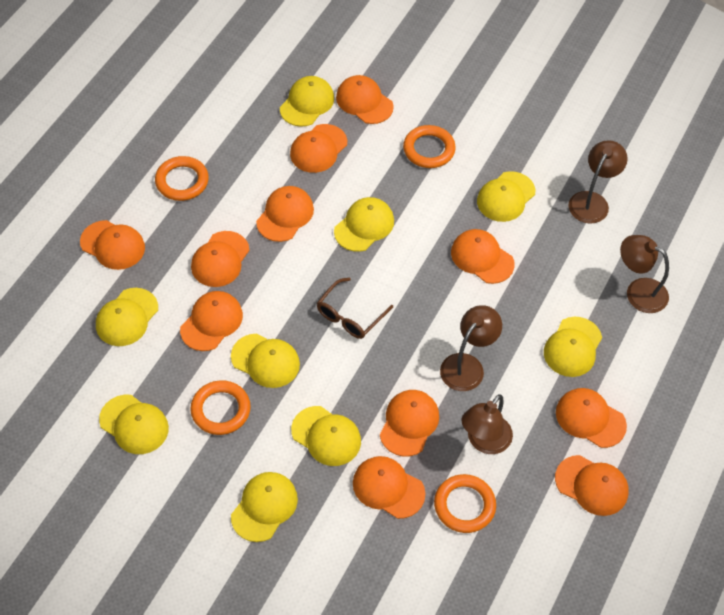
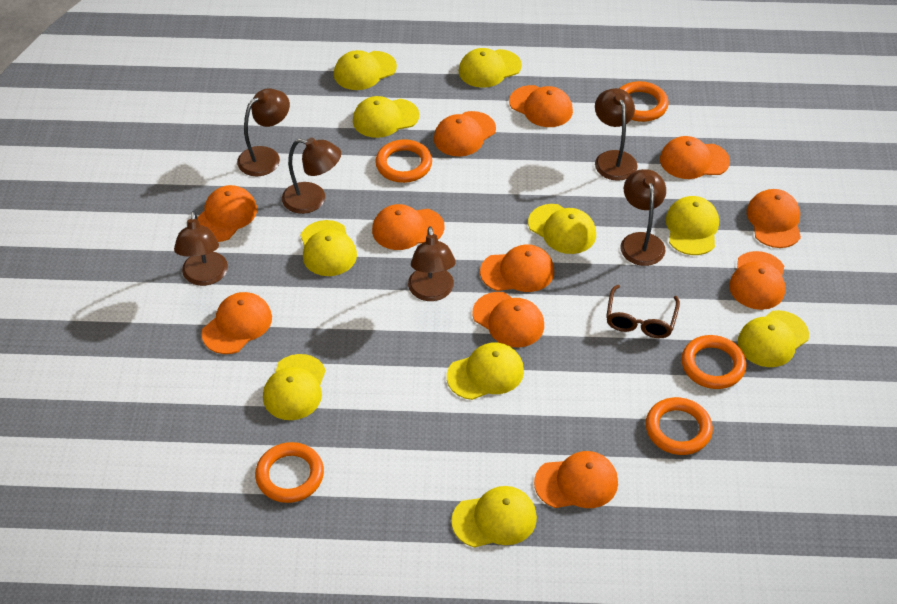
brown lamp: [440,305,502,391] [461,394,513,454] [569,140,628,224] [620,235,669,313] = 4 -> [174,211,228,286] [237,89,290,176] [282,138,341,214] [408,226,456,301] [595,88,638,181] [620,169,666,266] = 6
orange ring: [155,156,209,201] [190,380,251,435] [403,125,456,168] [434,474,496,533] = 4 -> [255,442,324,503] [375,139,432,183] [619,81,669,122] [646,397,713,455] [681,335,746,389] = 5
yellow cap: [96,288,158,346] [99,395,169,454] [231,334,300,388] [231,472,298,542] [280,76,334,127] [291,406,361,466] [334,197,394,252] [477,171,535,222] [544,317,602,377] = 9 -> [263,354,326,420] [301,220,357,276] [334,50,397,90] [353,96,419,138] [447,343,524,400] [451,486,537,548] [459,48,522,88] [528,204,596,254] [666,196,719,255] [738,310,809,367] = 10

